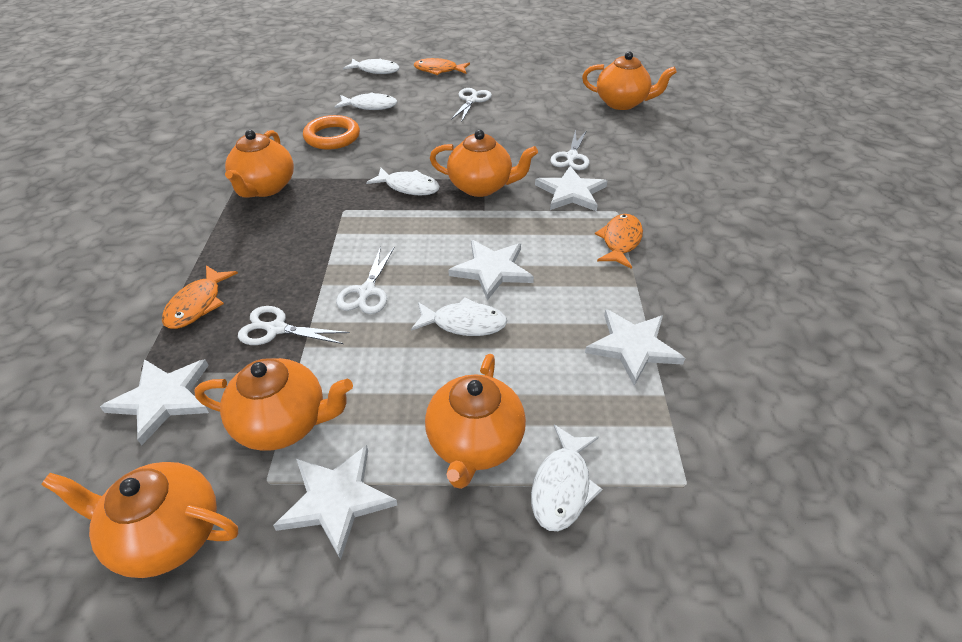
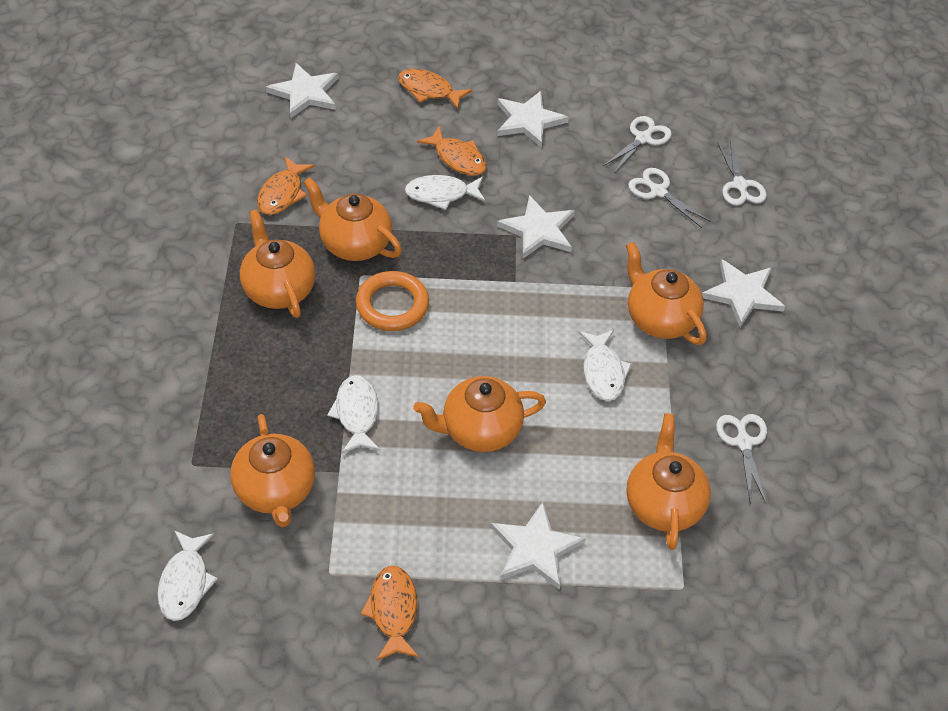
orange fish: [162,265,238,329] [414,58,470,75] [595,214,643,269] = 3 -> [257,157,314,215] [361,566,419,661] [398,69,472,109] [417,126,487,176] = 4
white fish: [335,92,397,110] [343,59,400,74] [366,168,440,195] [411,297,507,336] [531,425,603,531] = 5 -> [157,530,218,621] [327,375,380,453] [405,175,485,210] [579,330,632,401] = 4

